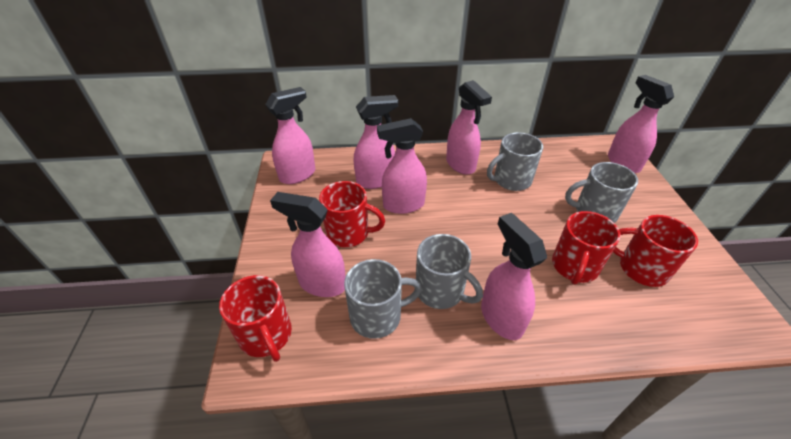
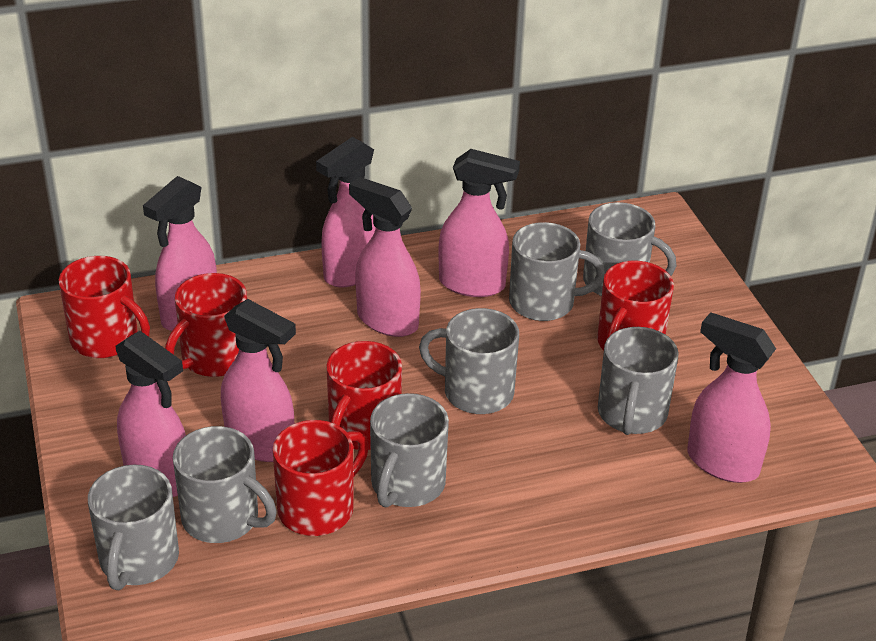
grey mug: [344,259,422,339] [416,234,483,309] [487,132,543,191] [565,162,638,223] = 4 -> [88,465,179,590] [173,426,277,543] [370,393,449,508] [419,308,519,414] [509,222,605,321] [583,202,677,296] [598,327,678,435] = 7
red mug: [219,275,292,362] [319,181,385,247] [552,211,621,285] [613,215,698,287] = 4 -> [59,256,150,358] [165,273,247,377] [273,420,369,536] [326,341,402,450] [597,261,674,350] = 5

